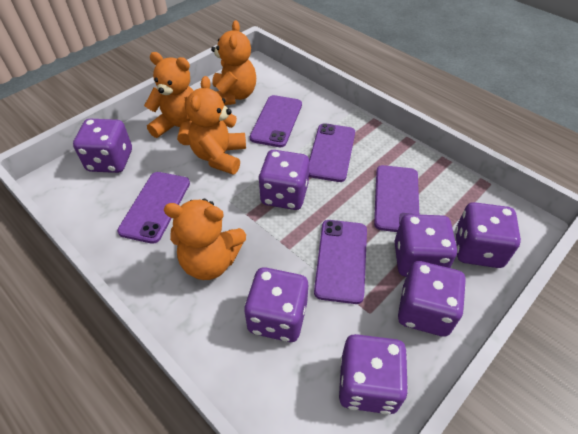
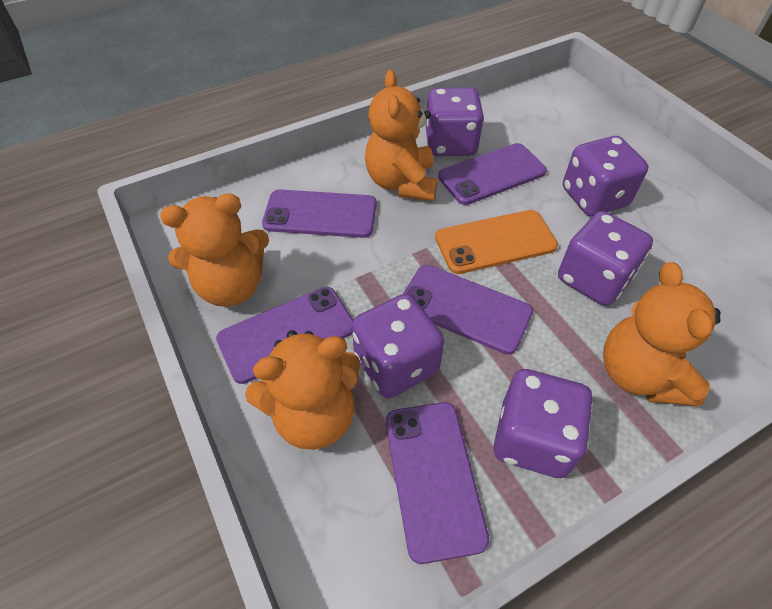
orange phone: none = 0 -> [435,210,558,274] = 1
purple dice: [73,119,132,173] [244,267,308,342] [258,150,310,210] [339,334,408,415] [394,214,457,277] [398,261,466,337] [455,202,521,268] = 7 -> [352,294,444,399] [426,87,484,156] [494,369,593,478] [558,211,653,306] [563,136,648,216] = 5

